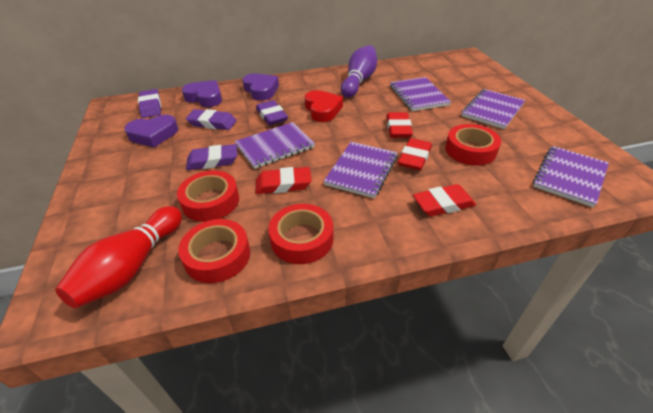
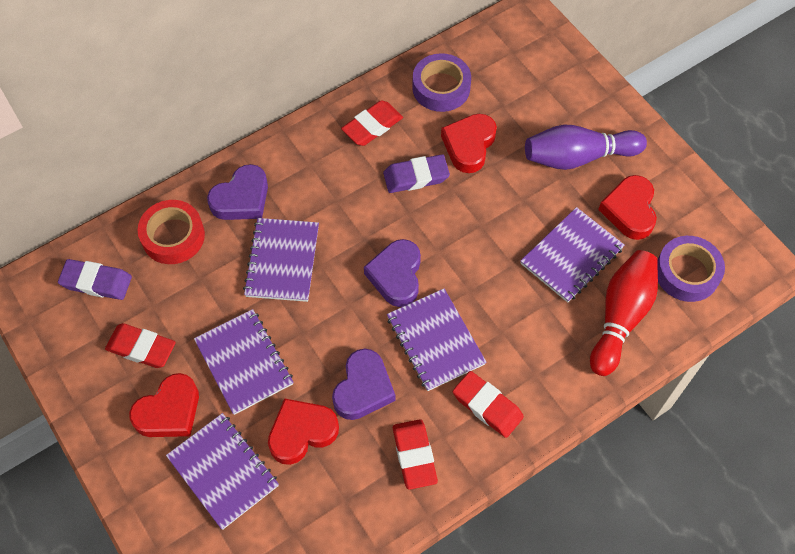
purple eraser: [138,89,161,118] [186,109,236,130] [186,144,237,170] [256,100,288,125] = 4 -> [58,259,132,300] [383,154,450,193] = 2
purple tape: none = 0 -> [412,53,471,112] [658,236,725,302] = 2
red heart: [305,90,343,122] = 1 -> [129,373,199,437] [268,398,339,465] [441,114,497,173] [598,175,657,240] = 4
red tape: [177,170,239,222] [178,219,250,283] [268,204,333,264] [445,124,501,166] = 4 -> [137,200,205,264] = 1

